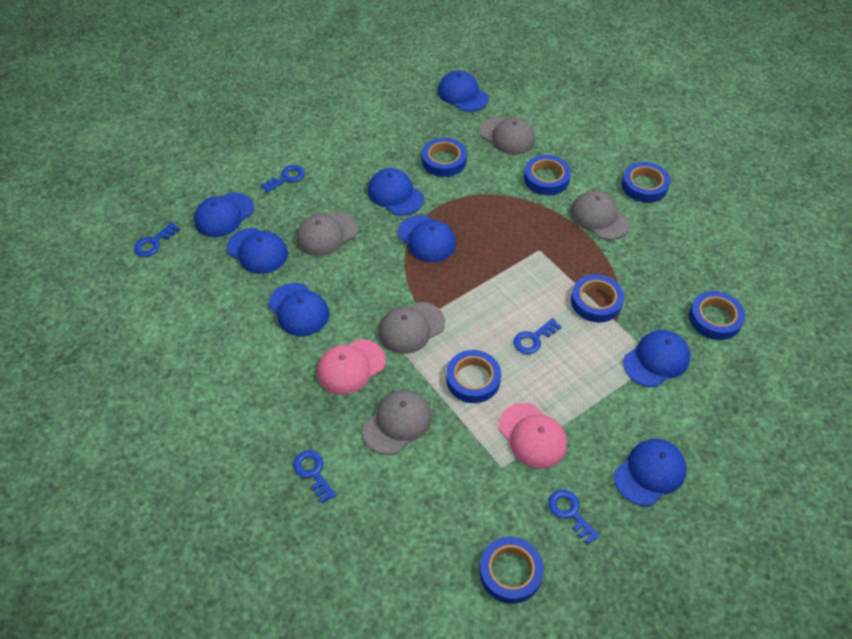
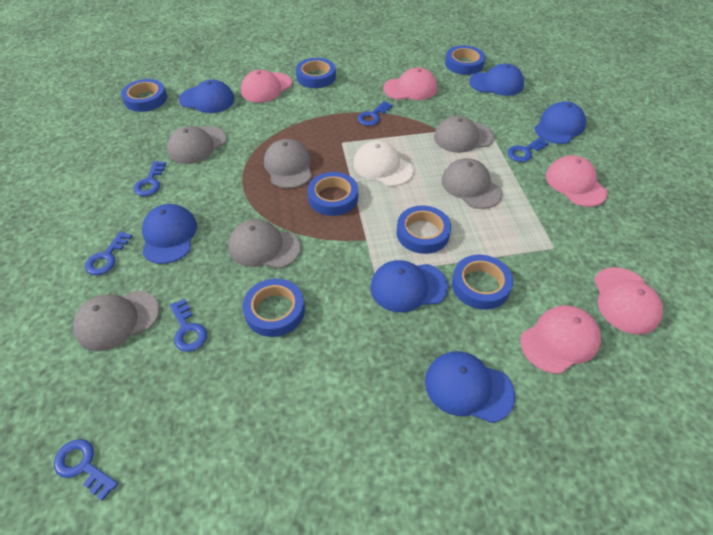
blue cap: [194,192,254,237] [227,228,288,274] [269,283,329,336] [368,168,424,216] [398,215,456,262] [438,71,489,112] [614,439,687,506] [623,330,690,387] = 8 -> [142,204,197,264] [179,79,235,113] [370,260,448,312] [425,351,515,423] [469,63,524,96] [534,101,586,144] = 6
blue key: [134,222,180,257] [261,165,305,193] [293,450,336,503] [514,318,562,354] [548,490,600,544] = 5 -> [54,439,118,501] [85,231,132,275] [134,161,166,196] [170,299,207,352] [357,101,393,126] [508,137,549,162] = 6
grey cap: [296,212,358,256] [363,390,432,455] [379,302,445,354] [480,117,535,155] [570,190,630,240] = 5 -> [73,290,159,351] [167,126,226,164] [229,219,301,269] [264,139,312,189] [434,116,494,153] [442,158,503,209] = 6
pink cap: [317,339,386,395] [498,403,567,469] = 2 -> [241,70,292,103] [383,67,437,100] [520,305,601,374] [546,155,608,207] [594,267,663,335] = 5
white cap: none = 0 -> [353,141,414,186] = 1

